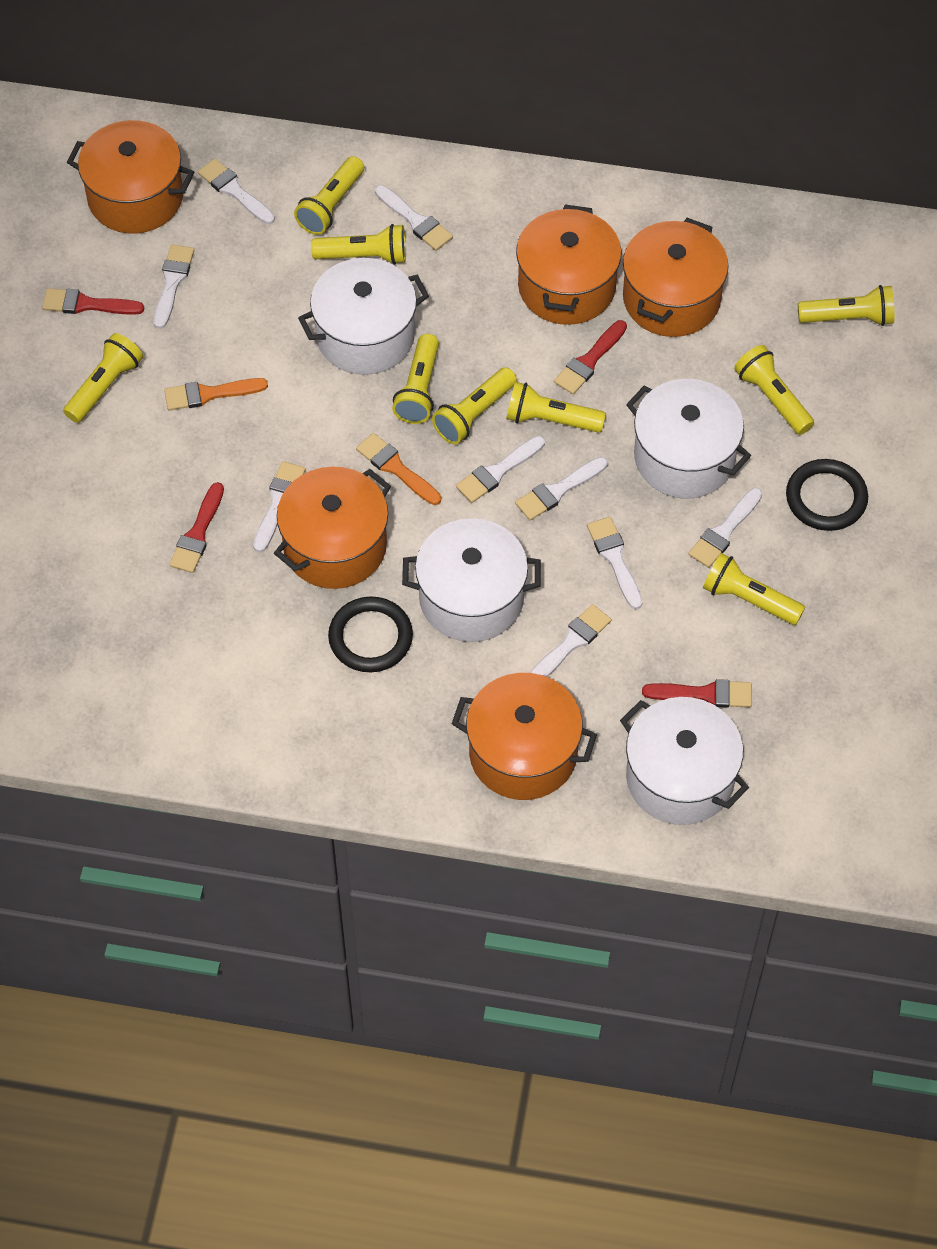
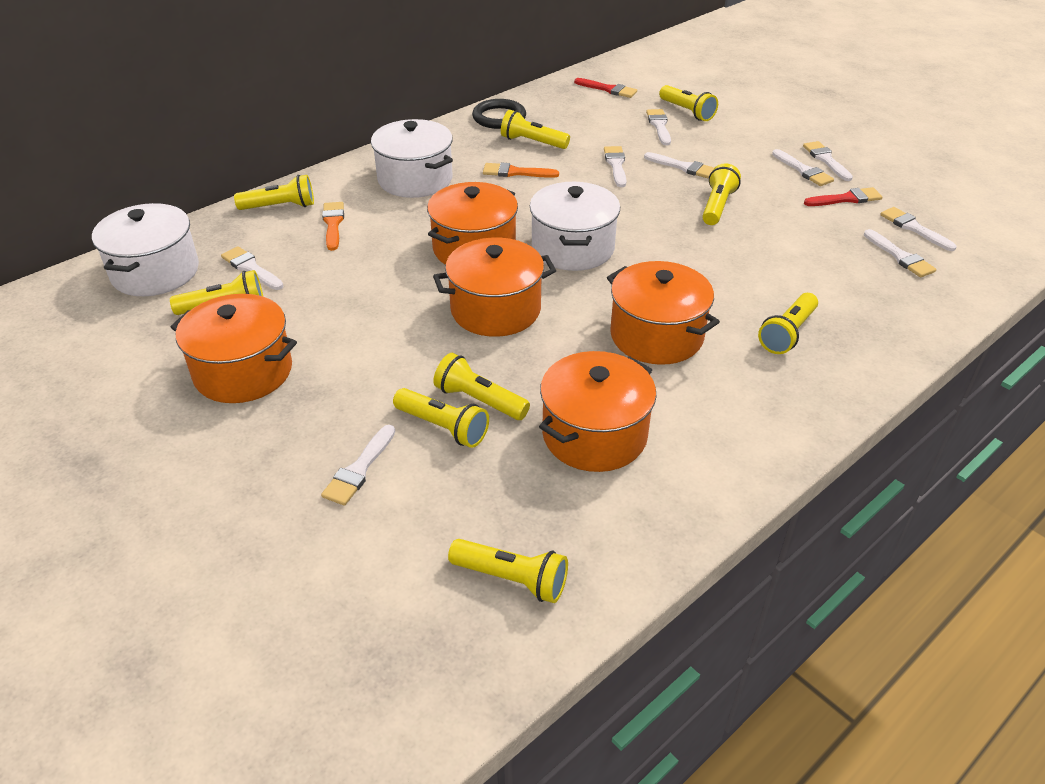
black ring: [328,596,413,672] [786,459,868,531] = 2 -> [472,99,526,129] = 1
red brush: [42,288,144,315] [169,482,224,573] [554,320,627,394] [642,679,752,708] = 4 -> [574,78,637,98] [804,187,883,206] = 2
white pot: [298,258,429,375] [402,518,541,642] [620,697,749,825] [626,379,751,499] = 4 -> [92,203,199,296] [371,119,453,198] [530,182,620,271] = 3

